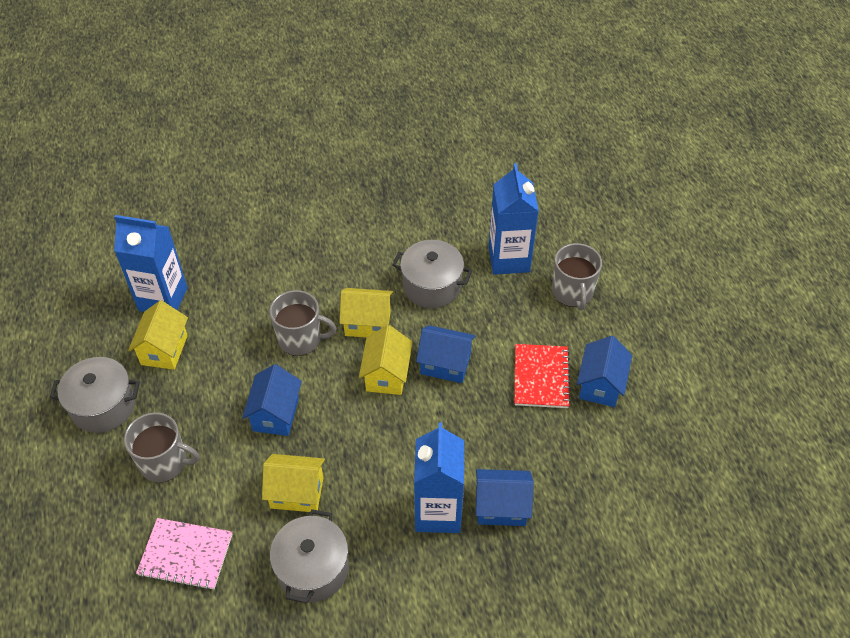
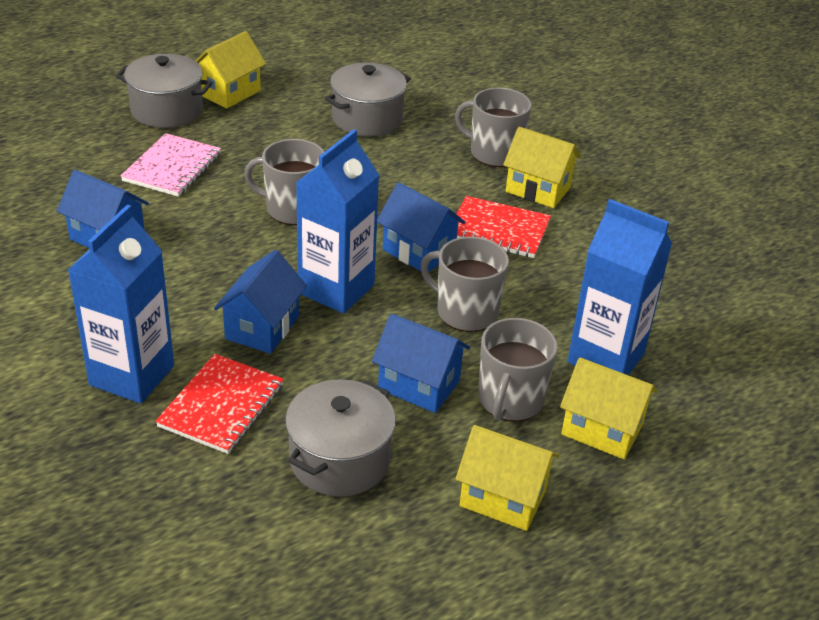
grey mug: [124,412,199,482] [270,290,336,356] [552,243,602,310] = 3 -> [244,139,324,225] [421,236,509,332] [455,88,531,167] [478,318,558,422] = 4
red notebook: [515,344,571,408] = 1 -> [155,354,284,454] [457,196,551,258] = 2

